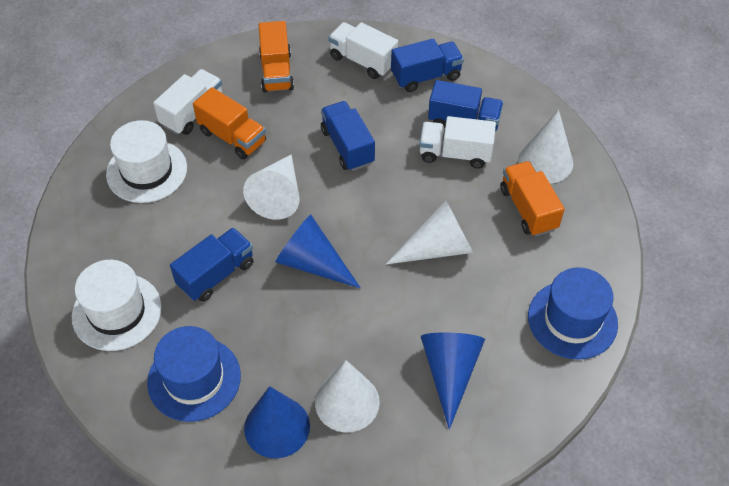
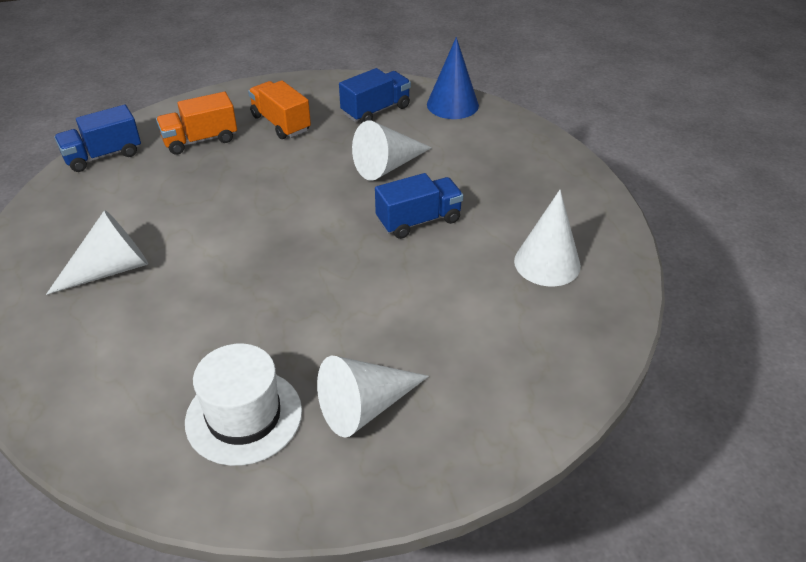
blue cone: [244,386,310,458] [275,214,361,289] [421,333,485,430] = 3 -> [427,37,479,119] = 1
blue hat: [147,326,241,422] [528,267,618,360] = 2 -> none = 0
blue truck: [170,228,254,302] [321,101,375,171] [391,38,464,92] [428,80,504,132] = 4 -> [54,105,141,172] [339,68,411,123] [375,173,463,239] = 3
orange truck: [193,87,266,159] [259,21,294,93] [500,161,565,237] = 3 -> [156,92,237,155] [248,80,311,139] = 2
white hat: [72,260,162,351] [106,120,187,203] = 2 -> [185,344,302,466] = 1
white truck: [153,69,222,135] [328,22,398,79] [419,116,496,169] = 3 -> none = 0

